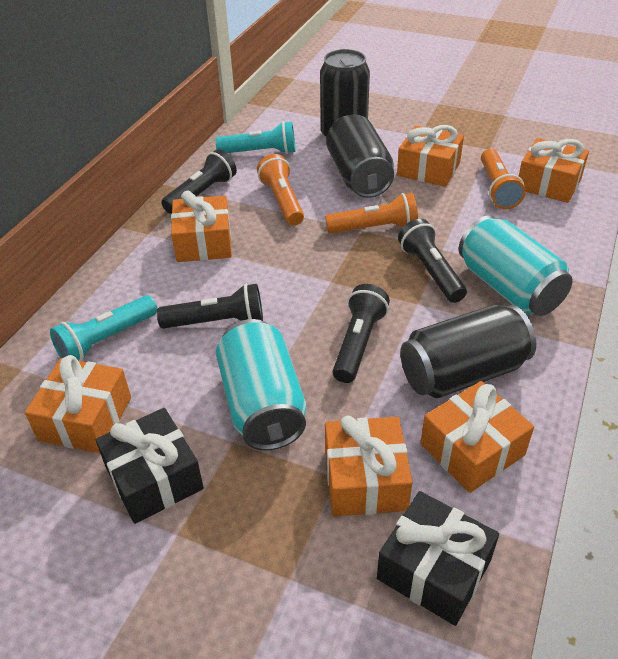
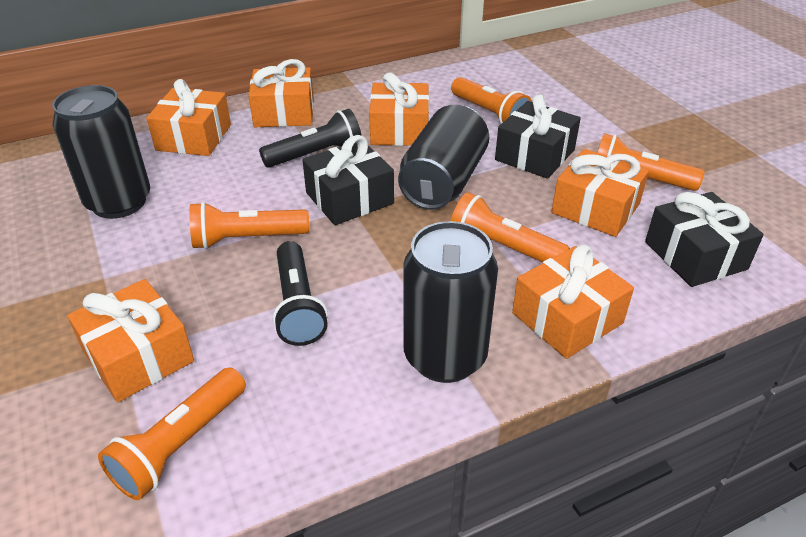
black flashlight: [157,284,263,329] [161,149,237,214] [333,284,390,383] [398,219,467,303] = 4 -> [259,109,362,168] [273,241,328,346] = 2
black gift: [96,408,204,524] [377,491,499,626] = 2 -> [302,135,394,225] [495,94,581,179] [645,192,764,287] = 3
orange flashlight: [257,154,304,226] [325,193,418,233] [481,149,526,209] = 3 -> [98,368,246,500] [189,202,309,249] [451,77,532,124] [451,192,570,262] [597,133,705,191] = 5
turquoise can: [216,319,306,451] [459,215,573,316] = 2 -> none = 0
turquoise flashlight: [50,295,157,361] [216,121,296,154] = 2 -> none = 0

